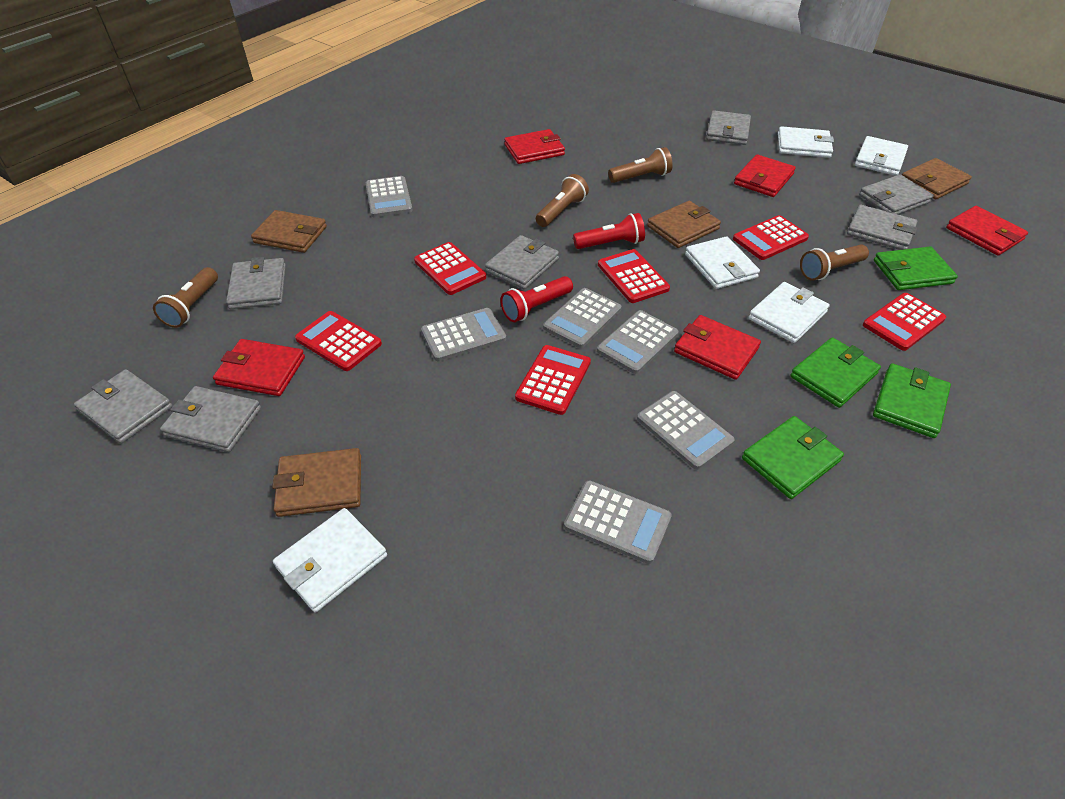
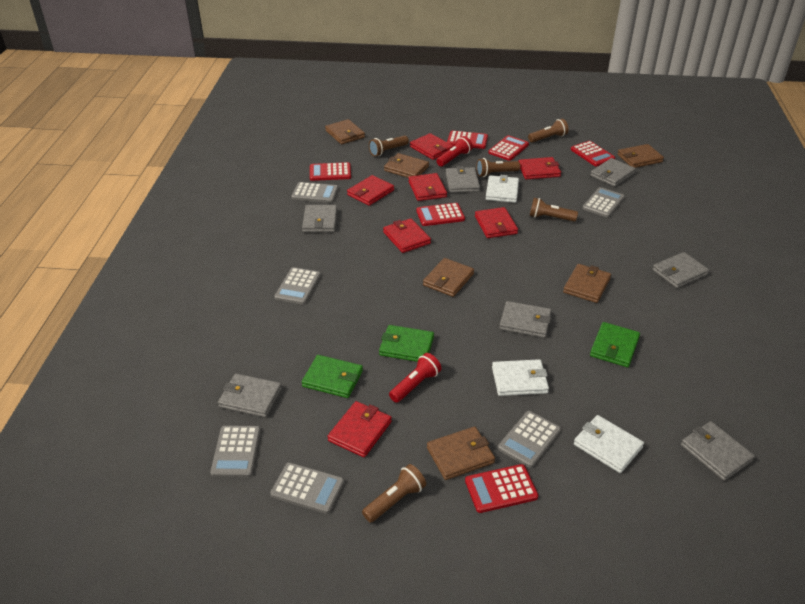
brown flashlight: [153,267,218,328] [536,174,589,227] [608,147,673,183] [800,245,869,281] = 4 -> [362,464,426,523] [369,135,409,156] [476,158,520,177] [528,119,569,143] [530,198,578,222] = 5
brown wallet: [251,210,327,253] [272,448,361,517] [647,201,721,248] [902,158,972,199] = 4 -> [325,119,365,144] [384,153,429,178] [423,258,474,297] [427,426,495,480] [563,264,611,303] [617,144,664,168] = 6
green wallet: [742,416,844,499] [790,337,881,408] [873,363,951,438] [874,247,958,290] = 4 -> [302,355,363,398] [379,325,434,362] [590,322,640,367] = 3
red wallet: [213,339,305,396] [504,129,565,164] [674,315,761,380] [734,154,796,197] [946,206,1028,256] = 5 -> [328,401,392,457] [347,175,394,206] [383,218,431,253] [409,173,447,201] [410,133,454,160] [475,207,518,238] [518,157,561,180] = 7
white wallet: [273,508,387,612] [685,236,760,289] [748,282,830,343] [778,126,834,158] [855,136,908,176] = 5 -> [486,175,519,203] [492,359,549,396] [574,415,644,473] = 3

